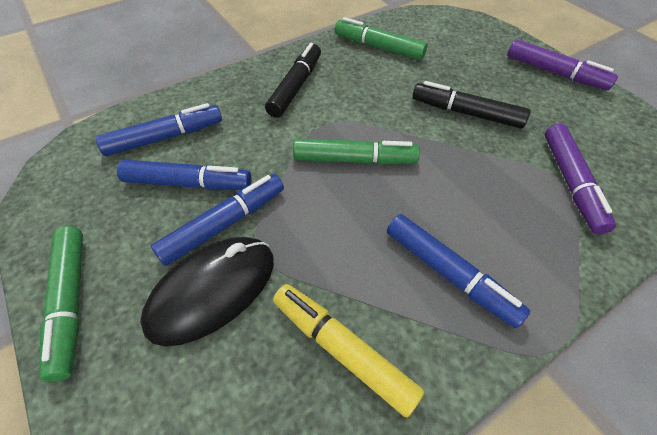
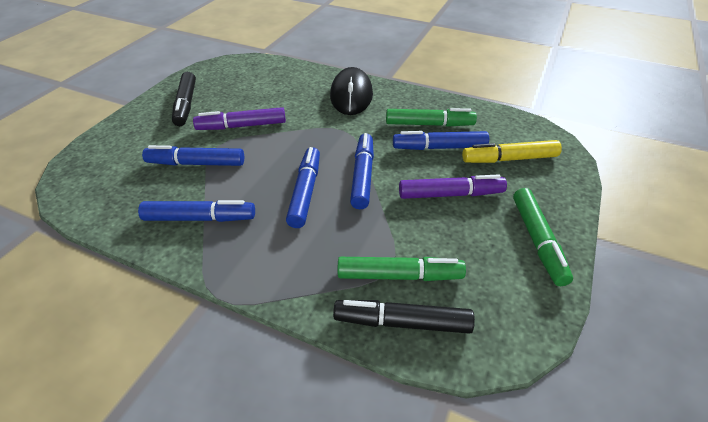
blue marker: [96,103,222,156] [117,160,251,190] [151,174,284,266] [387,214,530,328] = 4 -> [138,200,255,222] [142,145,244,166] [286,147,320,228] [350,133,374,209] [393,131,489,150] = 5

